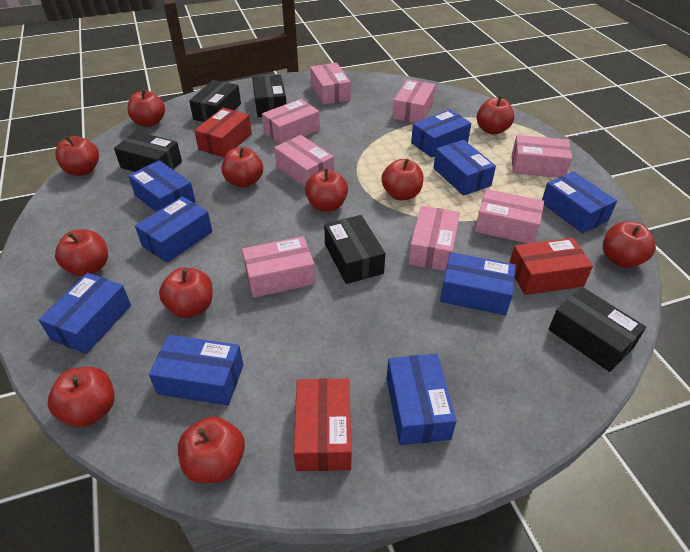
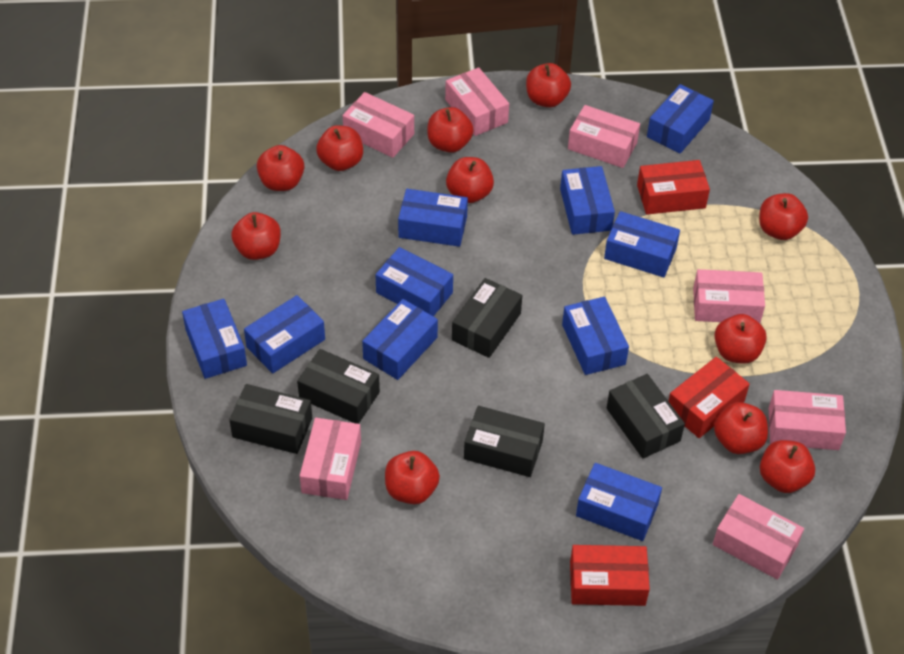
blue box: [39,273,131,354] [128,160,196,212] [135,196,212,263] [149,335,244,405] [387,354,457,445] [411,110,471,158] [433,140,496,196] [440,252,516,315] [542,172,617,233] = 9 -> [182,299,247,379] [244,295,325,374] [362,299,438,380] [376,247,453,316] [398,189,468,247] [560,166,615,235] [562,297,629,375] [576,463,662,541] [604,211,680,278] [647,84,714,153] = 10
pink box: [242,236,315,298] [262,99,320,145] [274,135,334,187] [310,63,351,105] [393,79,435,123] [408,206,460,271] [475,189,544,244] [512,135,572,178] = 8 -> [300,418,361,500] [343,92,414,158] [445,67,509,136] [568,105,640,168] [693,269,765,323] [713,494,804,580] [769,390,846,450] = 7

